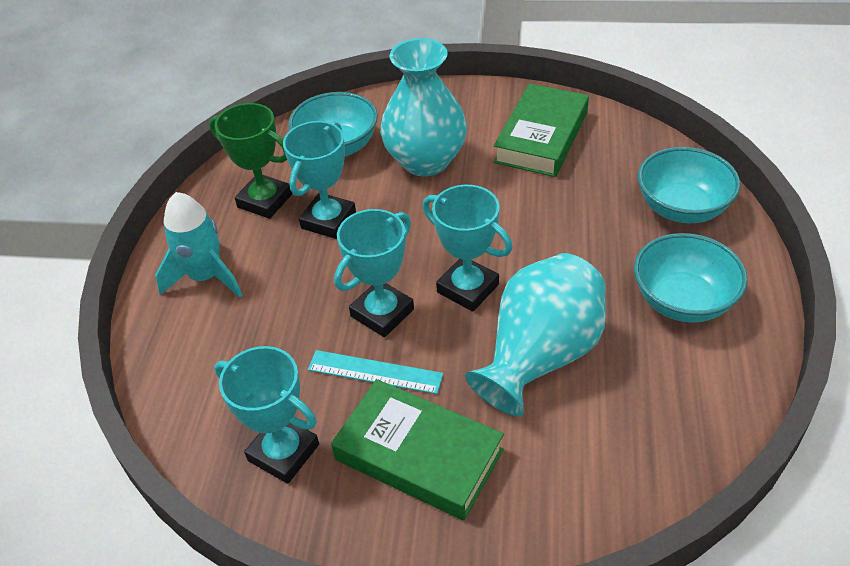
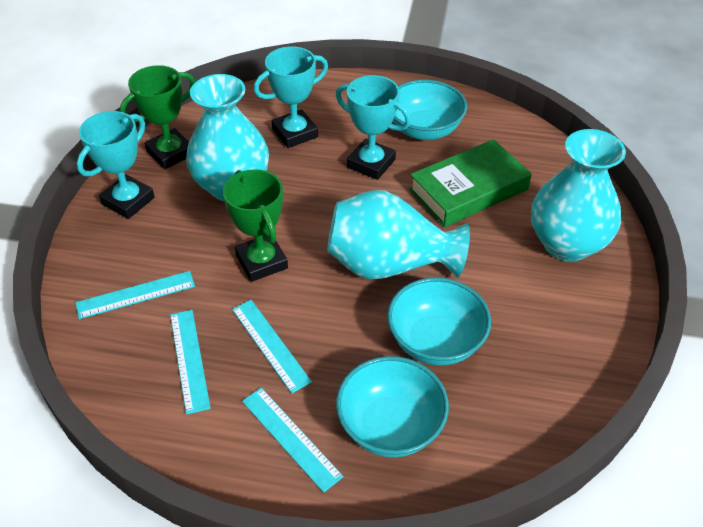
green book: [331,379,504,520] [494,84,589,177] = 2 -> [409,139,532,227] = 1
green trophy: [209,103,292,219] = 1 -> [120,65,195,169] [223,169,288,282] = 2
turquoise rocket: [155,192,242,298] = 1 -> none = 0
turquoise ruler: [308,350,443,394] = 1 -> [76,271,195,319] [170,310,211,414] [232,300,312,393] [242,388,344,493] = 4
turquoise trophy: [214,346,319,484] [283,121,356,239] [334,209,414,337] [423,185,512,312] = 4 -> [77,111,155,219] [254,46,328,148] [336,75,411,180] = 3
turquoise vase: [380,38,467,177] [465,253,606,417] = 2 -> [186,74,269,201] [327,190,470,279] [531,129,626,262] = 3

